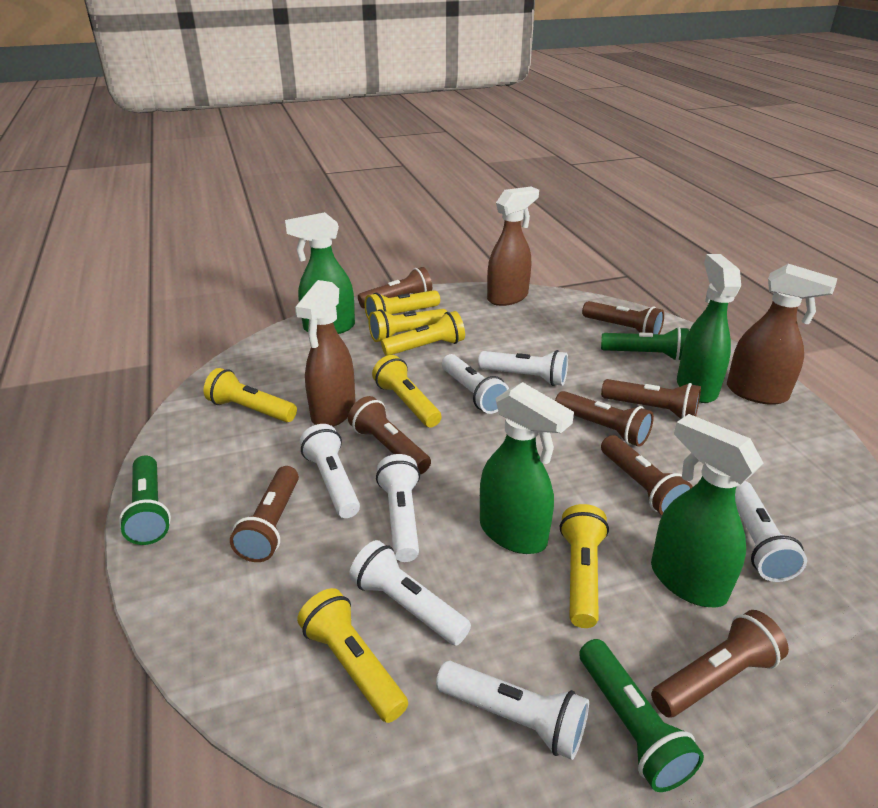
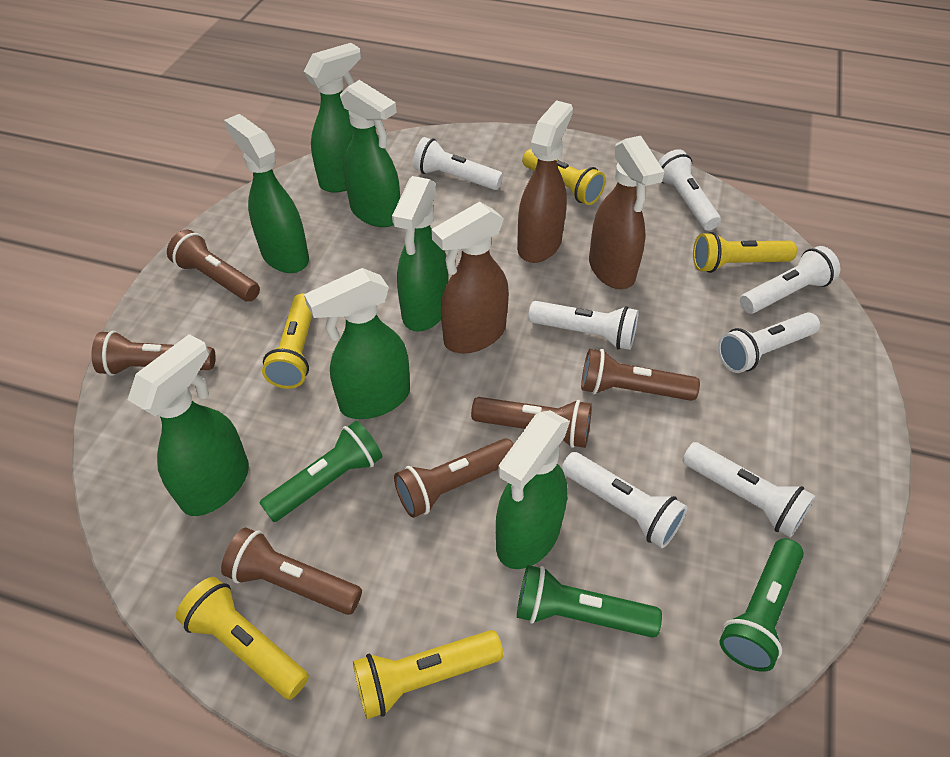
brown flashlight: [230,466,299,562] [348,396,431,474] [358,267,432,309] [555,391,654,447] [582,301,664,334] [601,379,701,419] [601,435,693,515] [651,610,789,717] = 8 -> [92,331,215,376] [167,229,260,302] [221,528,362,615] [394,438,514,518] [471,397,592,448] [581,349,700,401] = 6
green spray bottle: [285,212,355,334] [480,382,574,554] [651,414,763,608] [677,254,741,403] = 4 -> [128,334,249,516] [224,114,309,273] [304,43,361,193] [304,268,410,419] [340,80,400,227] [392,176,449,332] [496,410,570,569] = 7
yellow flashlight: [203,368,297,422] [297,588,408,723] [364,290,440,320] [369,309,447,342] [372,355,442,428] [381,311,465,356] [560,504,609,628] = 7 -> [176,577,309,700] [262,293,312,389] [353,630,503,719] [522,149,606,205] [693,232,797,273] = 5

